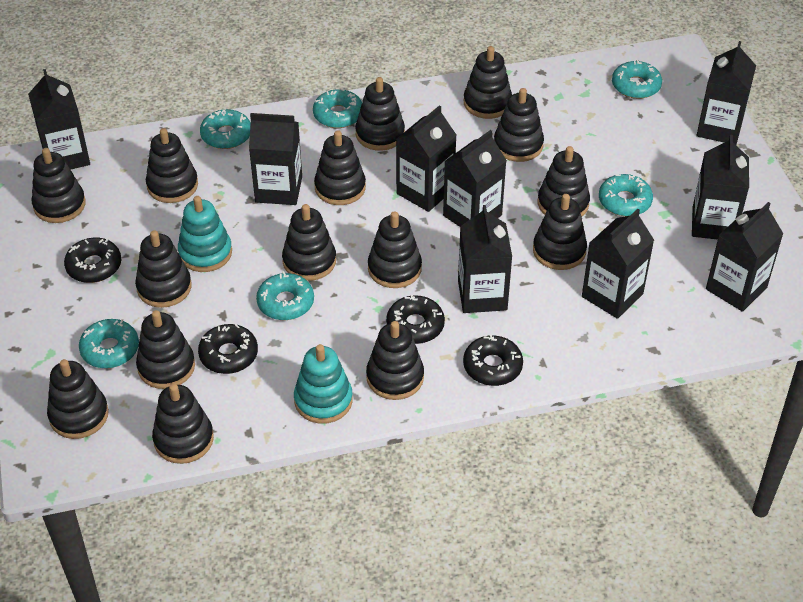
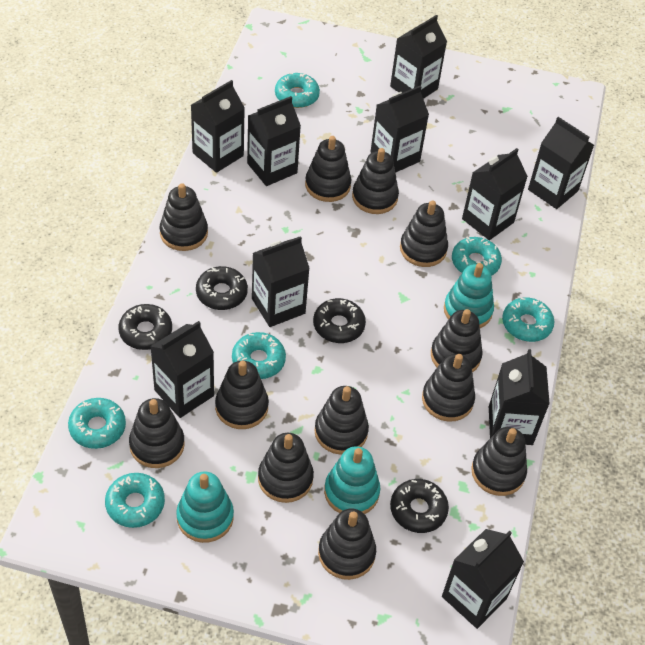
black carton: [28,69,90,170] [249,113,302,205] [396,106,456,212] [443,130,507,227] [458,205,512,313] [582,209,654,319] [692,135,749,240] [697,41,756,145] [706,202,783,312] = 9 -> [150,321,214,418] [191,80,245,173] [247,96,301,186] [252,236,310,327] [371,86,429,173] [390,15,447,99] [442,529,524,629] [462,148,528,240] [489,349,550,445] [528,117,594,209] = 10
black stacking toy: [31,148,86,223] [47,359,109,439] [135,230,192,308] [136,310,195,389] [146,128,198,203] [152,384,214,464] [282,204,336,281] [314,130,366,205] [355,77,405,151] [366,321,424,400] [368,211,422,288] [464,46,512,119] [494,88,544,162] [533,194,587,270] [538,146,590,216] = 15 -> [129,398,185,468] [160,183,208,251] [215,361,269,429] [258,433,314,503] [305,136,351,202] [314,386,369,455] [318,508,376,580] [352,148,399,214] [400,200,448,267] [422,354,475,422] [431,309,483,372] [471,427,527,496] = 12
turquoise stacking toy: [178,196,232,272] [294,344,353,424] = 2 -> [176,471,234,543] [324,446,380,514] [444,263,494,328] = 3

